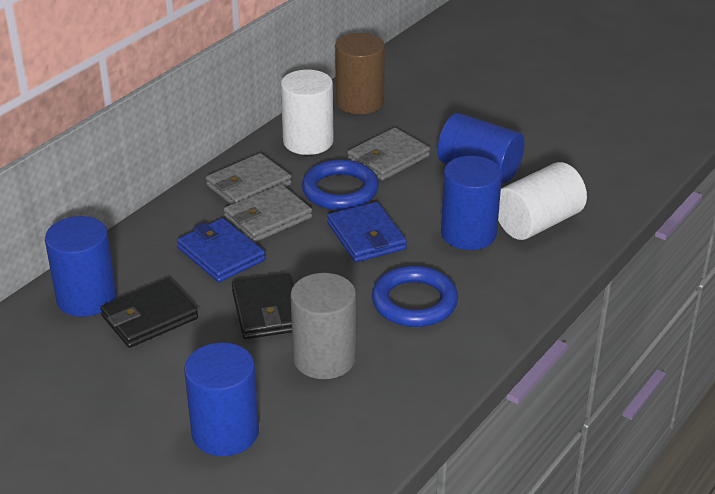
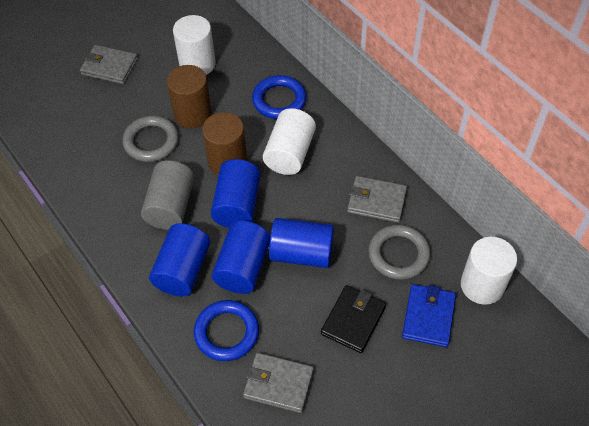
black wallet: [100,279,198,348] [232,274,294,339] = 2 -> [321,285,386,353] = 1
blue wallet: [177,218,265,282] [327,202,407,262] = 2 -> [402,284,456,347] = 1
brown cylinder: [335,33,385,114] = 1 -> [167,65,212,128] [202,112,247,175] = 2
grey ring: none = 0 -> [122,115,179,162] [368,224,430,280] = 2
white cylinder: [281,70,334,155] [498,162,587,240] = 2 -> [173,15,216,75] [263,108,316,175] [461,237,517,305] = 3

